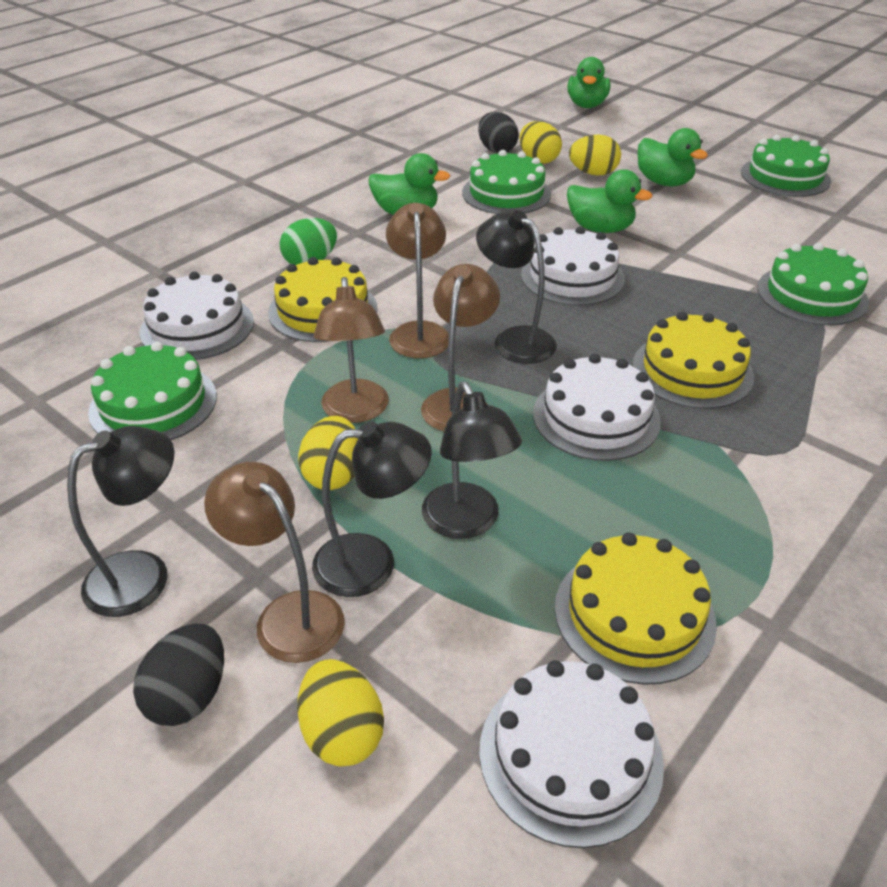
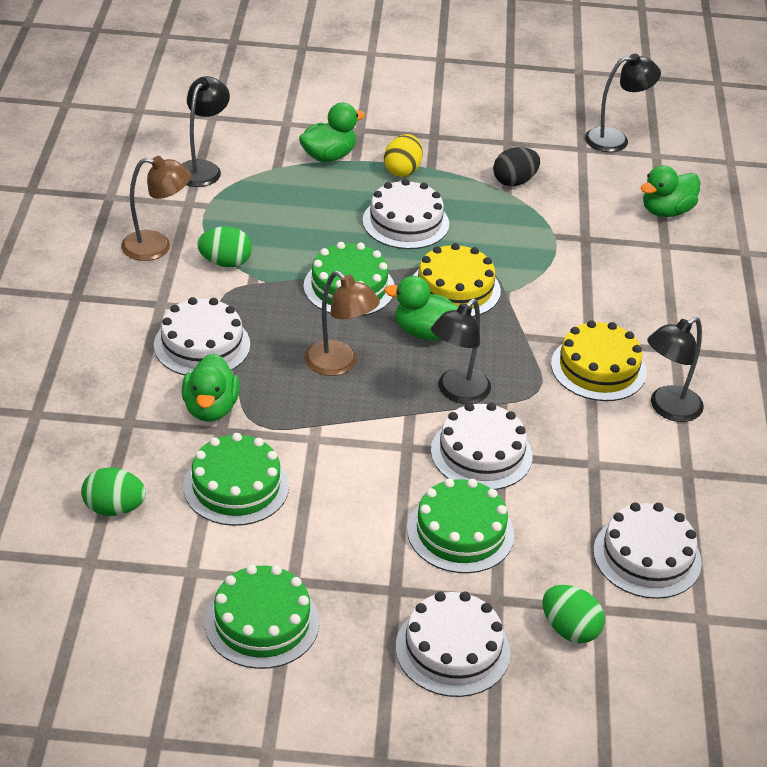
black egg: [133,623,224,726] [478,112,519,154] = 2 -> [493,147,540,186] = 1
brown lamp: [204,462,345,663] [314,277,389,423] [386,203,449,358] [421,264,500,431] = 4 -> [121,156,191,261] [304,271,380,376] = 2
green egg: [280,218,337,265] = 1 -> [81,467,146,516] [197,226,252,268] [542,585,605,643] = 3
white cake: [140,272,254,360] [479,660,664,848] [521,226,625,306] [533,354,661,461] = 4 -> [154,297,250,375] [363,179,449,249] [396,592,511,697] [431,403,532,490] [593,502,702,599] = 5
yellow cake: [268,257,377,342] [555,532,717,685] [632,312,754,409] = 3 -> [413,243,501,317] [551,320,647,401] = 2
yellow egg: [297,659,384,767] [298,416,359,490] [519,121,562,164] [569,135,621,176] = 4 -> [384,134,423,177] = 1

